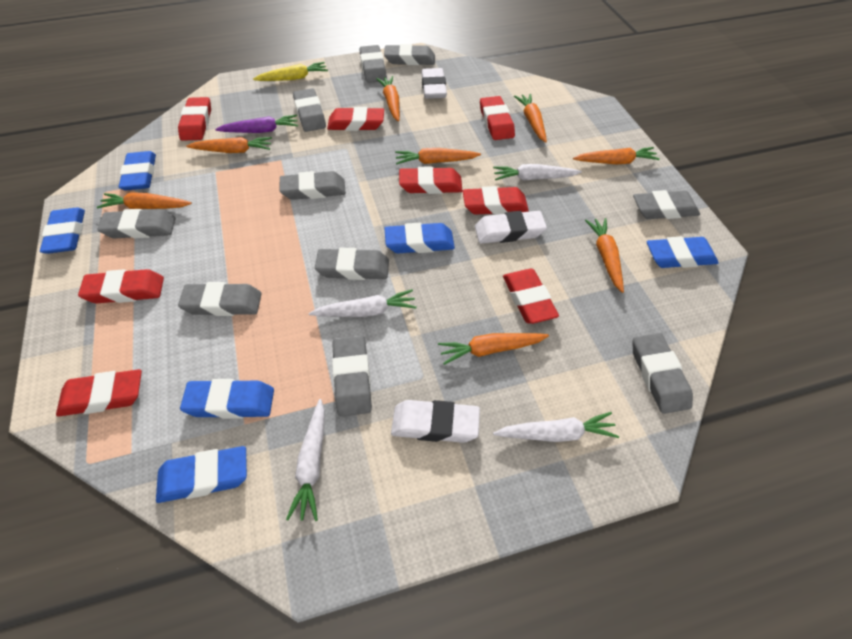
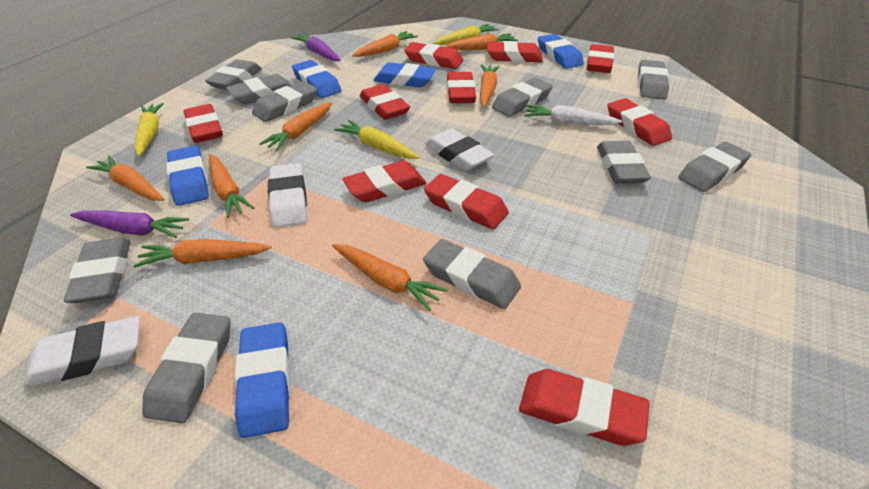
blue eraser: [40,208,85,254] [119,151,156,190] [156,446,247,503] [180,379,274,419] [384,223,455,253] [647,236,719,268] = 6 -> [166,146,209,206] [235,323,290,438] [292,60,341,98] [373,62,436,88] [538,34,584,69] = 5
purple carrot: [215,115,298,133] = 1 -> [70,210,189,238] [291,33,341,61] = 2
red eraser: [56,369,142,417] [78,269,164,304] [178,97,211,141] [327,107,384,131] [399,167,462,194] [463,186,529,215] [480,96,515,140] [503,269,559,324] = 8 -> [184,104,223,143] [343,160,426,203] [360,84,410,120] [404,42,463,69] [424,174,509,229] [447,72,476,103] [487,41,543,63] [519,369,650,445] [587,44,614,73] [607,98,672,146] = 10
white carrot: [286,399,325,521] [309,289,417,317] [493,164,582,180] [493,412,619,442] = 4 -> [524,105,622,125] = 1
yellow carrot: [253,62,328,81] = 1 -> [135,103,164,156] [334,120,420,159] [433,24,499,45] = 3

